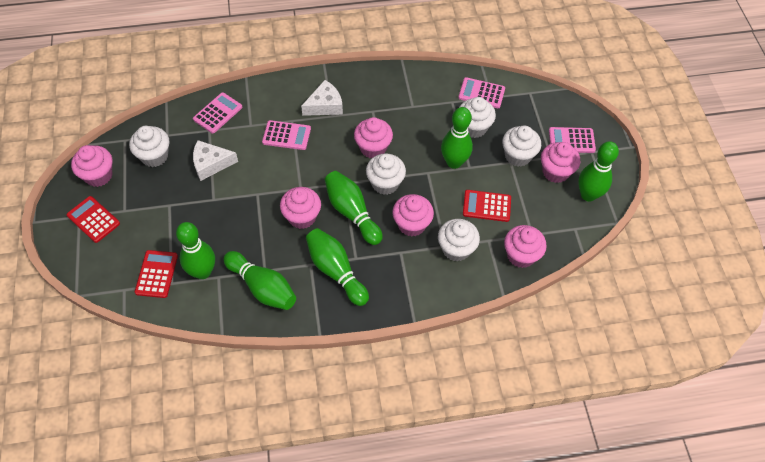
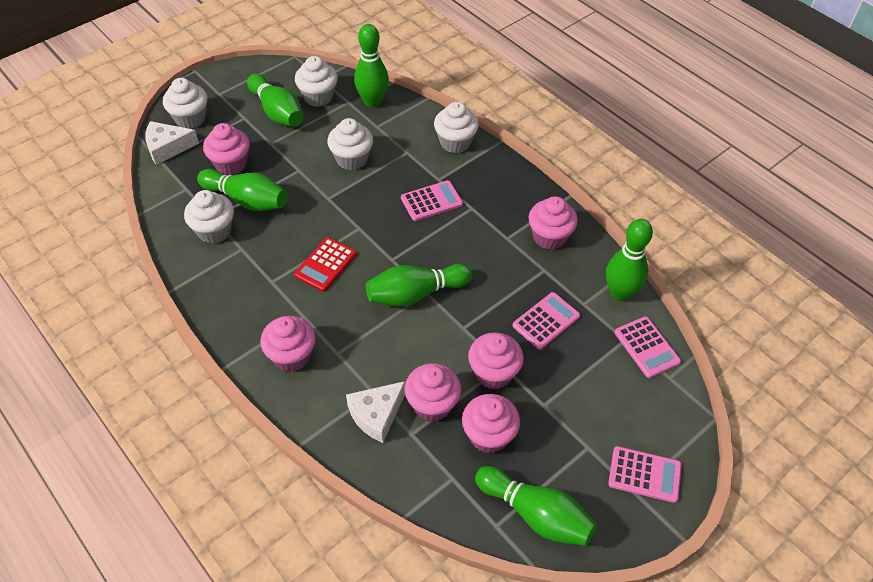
red calculator: [66,196,120,243] [135,250,178,298] [463,190,511,222] = 3 -> [294,237,357,292] = 1

